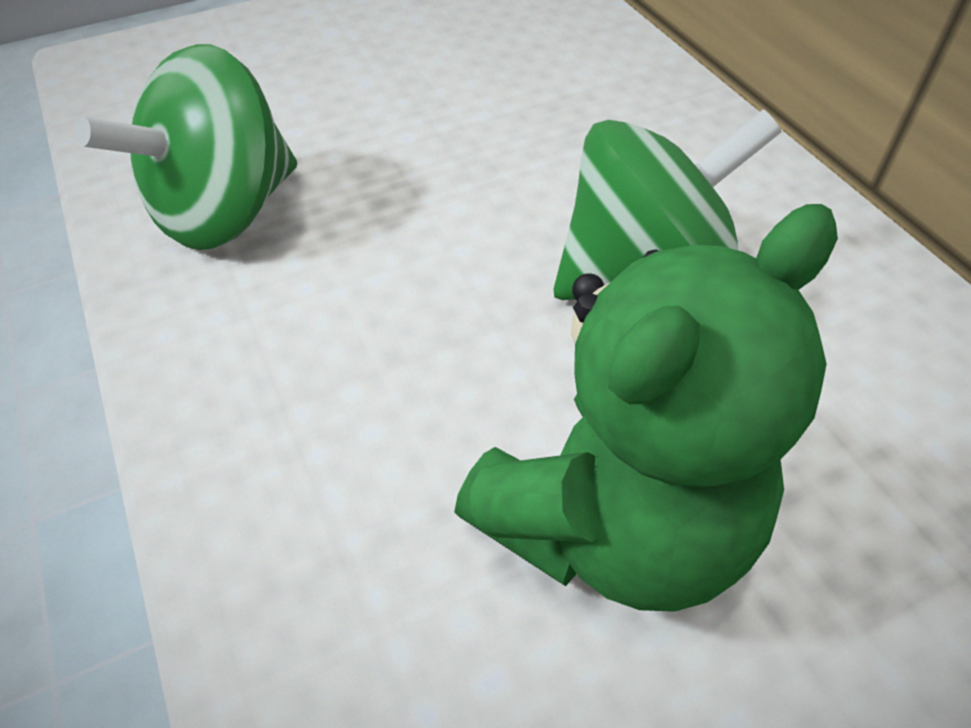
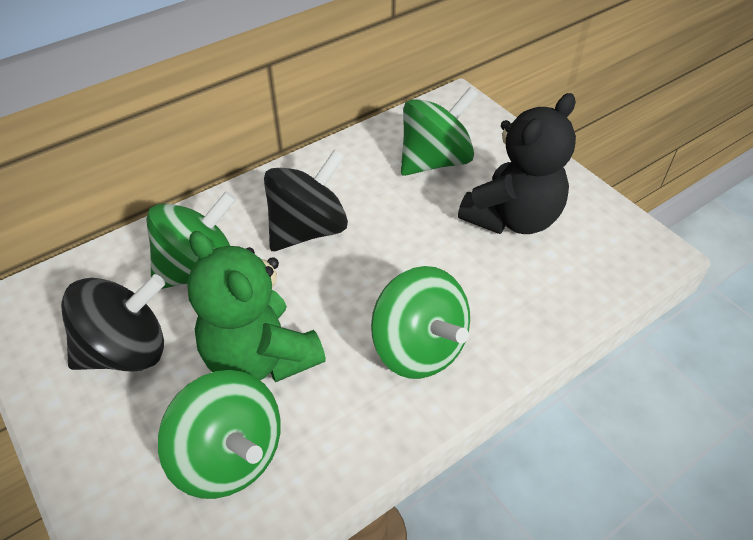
black spinning top: none = 0 -> [61,274,165,372] [264,149,348,251] = 2
black teddy bear: none = 0 -> [458,93,576,234] = 1
green spinning top: [75,44,297,250] [553,109,781,300] = 2 -> [146,191,236,289] [158,370,280,499] [371,266,470,379] [401,87,478,176] = 4

